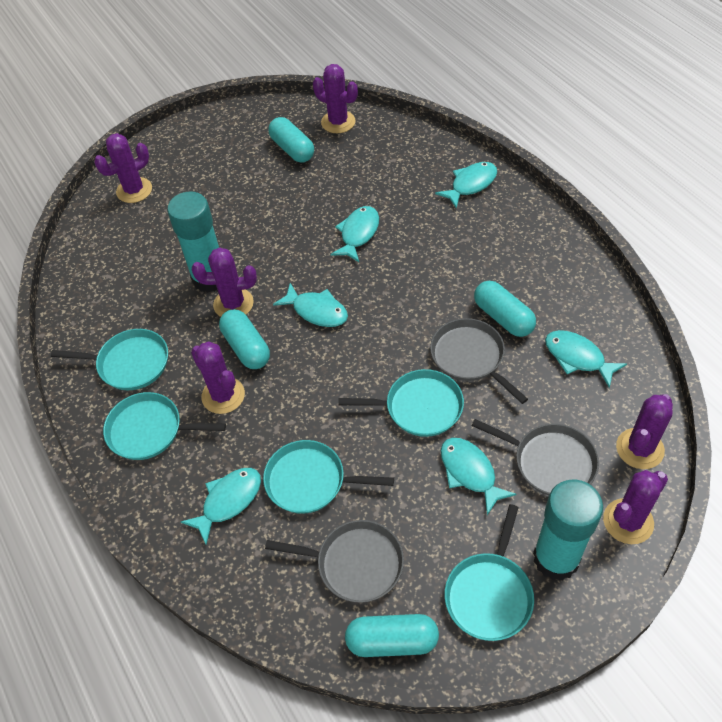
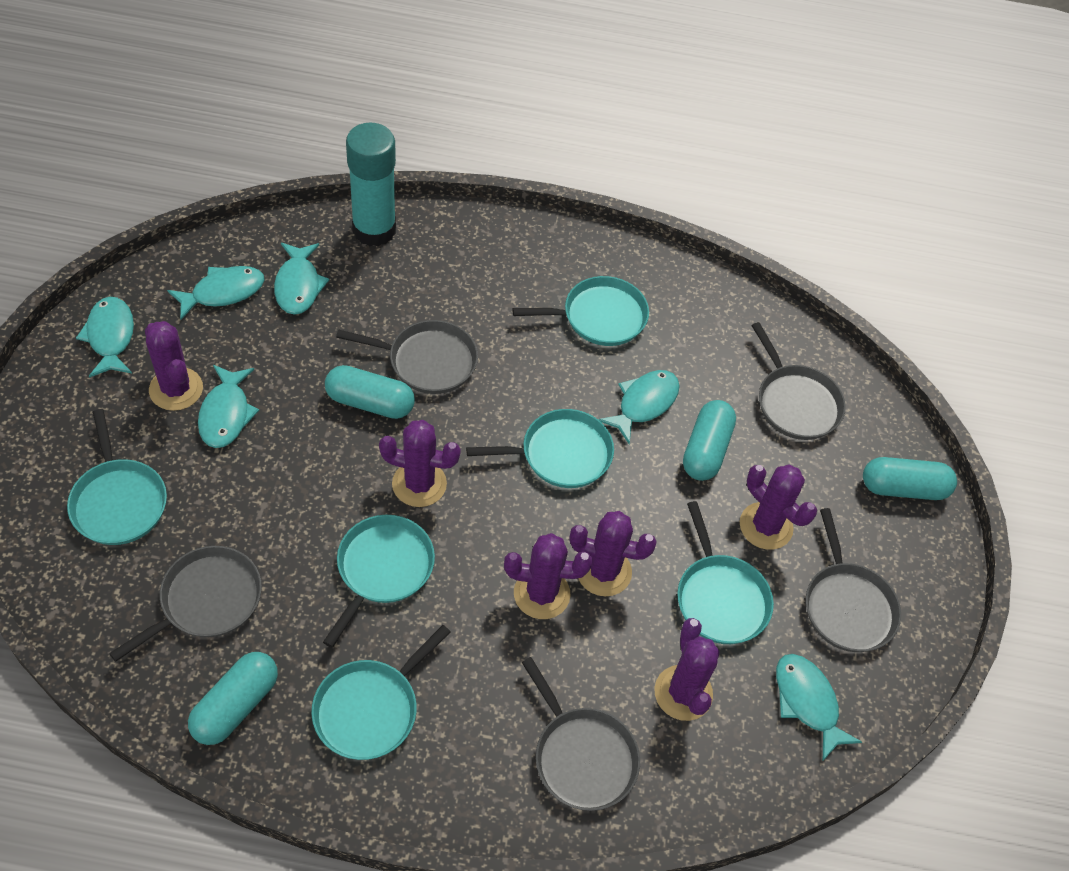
grey pan: [265,520,404,603] [430,318,528,404] [471,419,599,495] = 3 -> [109,546,262,662] [336,320,478,394] [522,657,640,811] [751,322,846,440] [806,508,901,652] = 5
turquoise glue stick: [167,191,219,293] [533,480,603,581] = 2 -> [346,123,396,246] = 1
turquoise pan: [51,329,168,390] [103,392,226,460] [263,440,394,514] [338,369,464,437] [444,504,534,641] = 5 -> [67,409,167,545] [311,625,450,760] [323,515,435,648] [466,409,614,488] [513,276,649,346] [677,501,774,644] = 6

